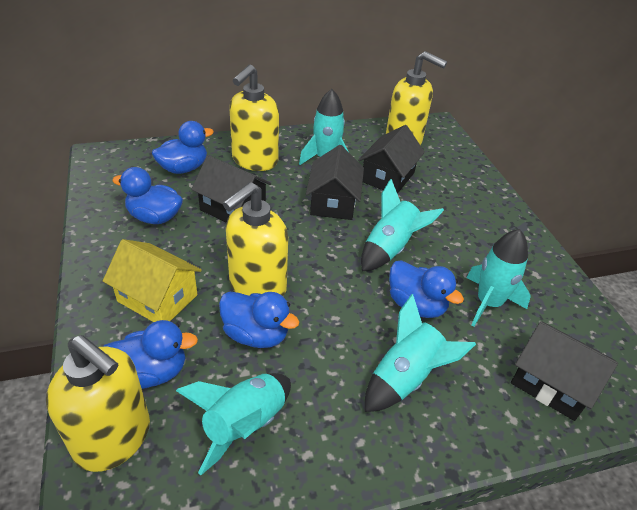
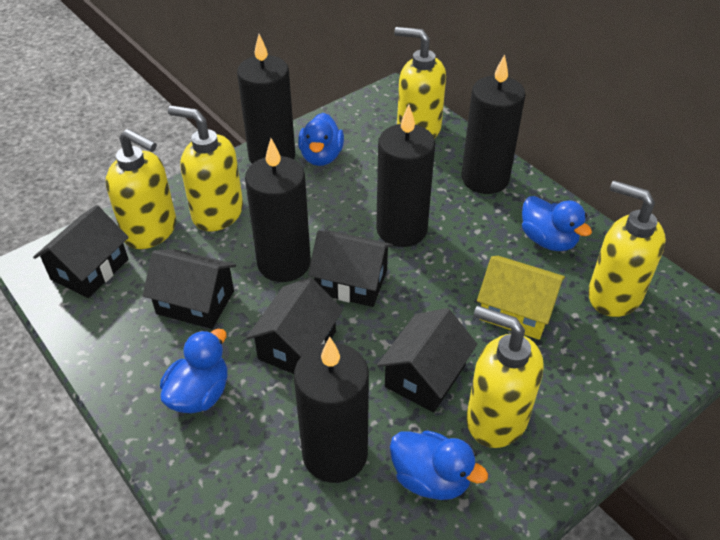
black candle: none = 0 -> [237,34,295,164] [245,138,311,282] [294,337,369,483] [376,105,435,247] [461,54,526,194] = 5
black house: [191,155,271,223] [306,145,364,220] [358,125,425,194] [511,321,618,421] = 4 -> [33,205,129,298] [143,249,236,329] [246,277,343,374] [308,230,393,307] [377,308,477,412] = 5
blue duck: [103,320,198,389] [112,167,183,224] [152,121,214,174] [219,292,299,348] [389,260,464,318] = 5 -> [160,329,227,413] [298,113,344,166] [390,430,488,500] [522,196,592,251] = 4
turquoise rocket: [176,373,291,475] [299,89,348,165] [361,179,444,272] [365,294,476,412] [466,229,531,327] = 5 -> none = 0
yellow soap dispenser: [46,335,150,472] [223,182,288,296] [229,65,279,171] [386,51,447,145] = 4 -> [106,129,176,249] [168,105,243,231] [394,27,446,139] [466,306,544,448] [588,181,666,317] = 5

